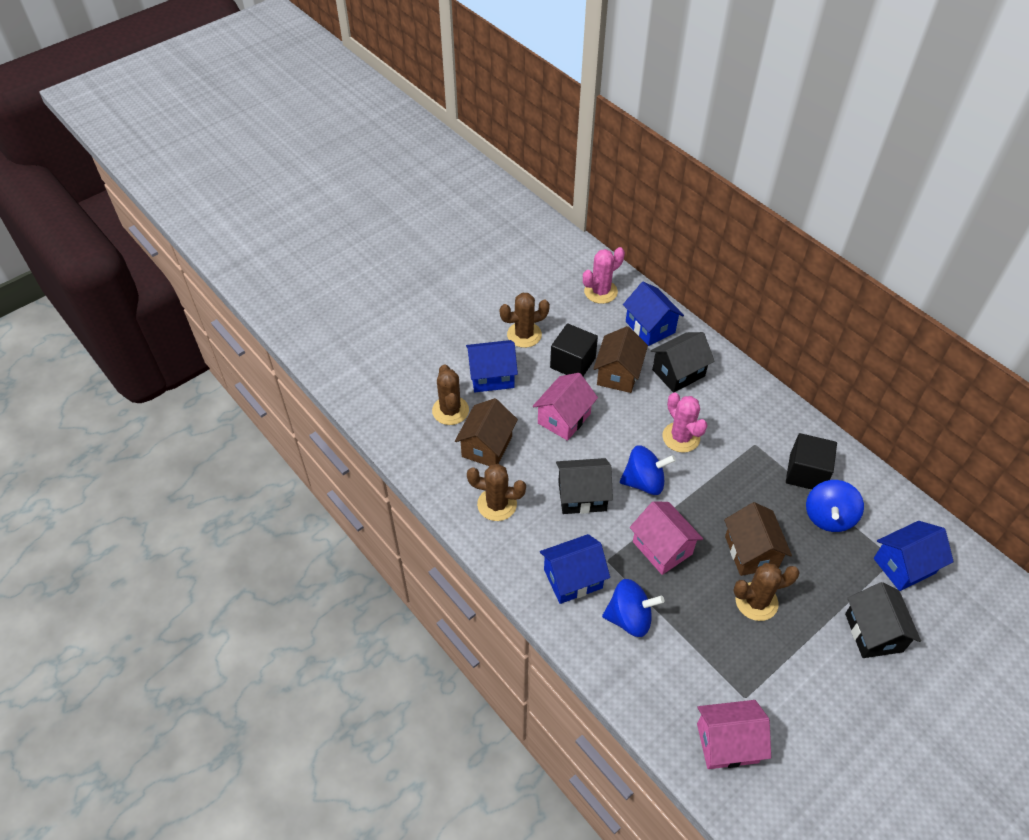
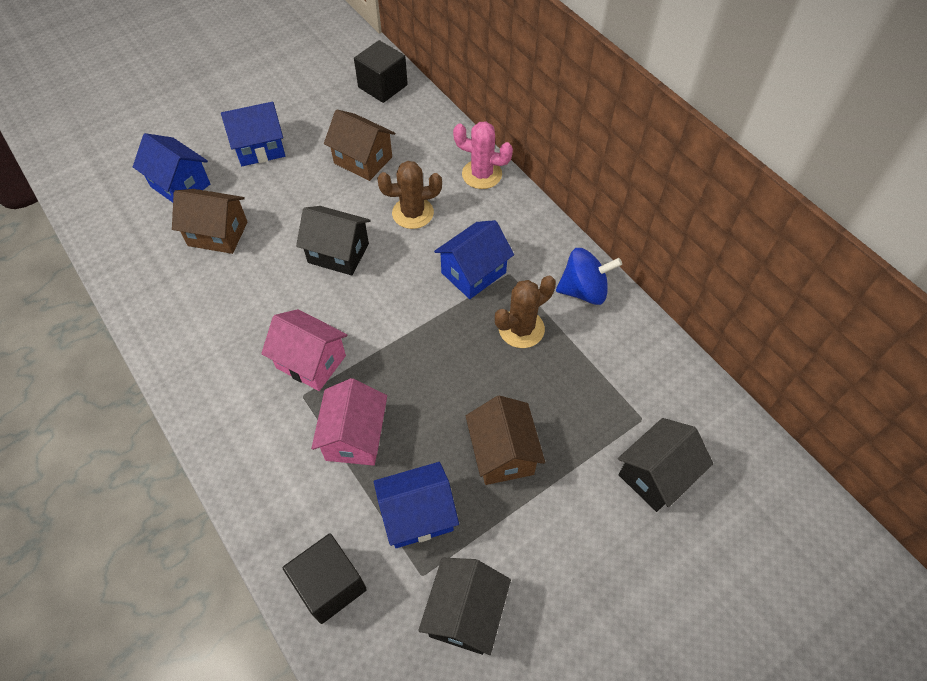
blue spinning top: [602,579,664,637] [620,445,676,495] [806,480,864,532] = 3 -> [556,248,622,305] = 1
brown cactus: [432,364,469,425] [467,464,526,521] [500,293,550,348] [733,563,800,621] = 4 -> [377,161,442,229] [495,276,556,348] = 2
pink cactus: [583,247,625,304] [662,392,707,453] = 2 -> [453,121,513,189] = 1
pink house: [533,373,598,441] [630,501,703,575] [697,700,771,769] = 3 -> [261,309,348,391] [311,378,387,466] = 2

